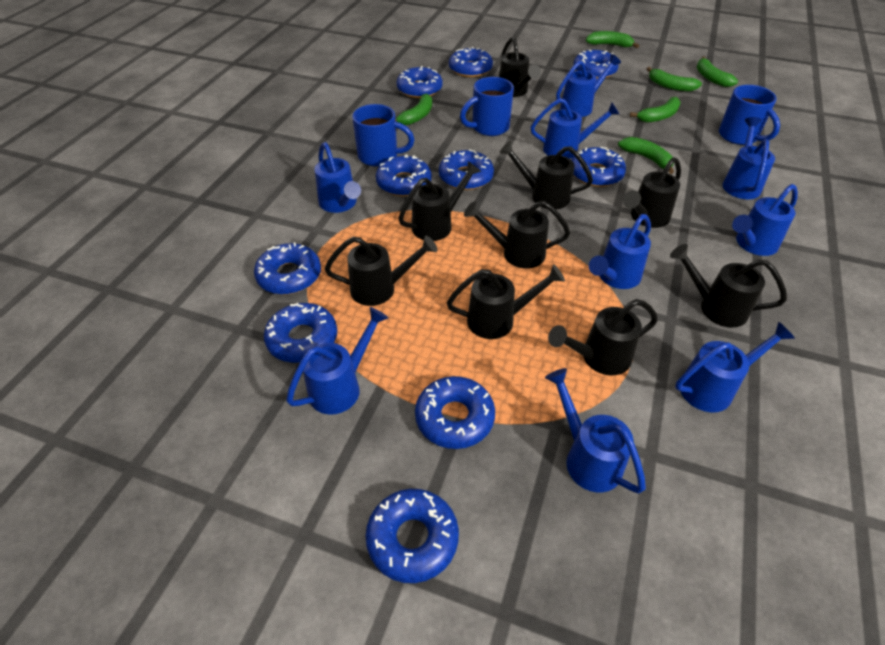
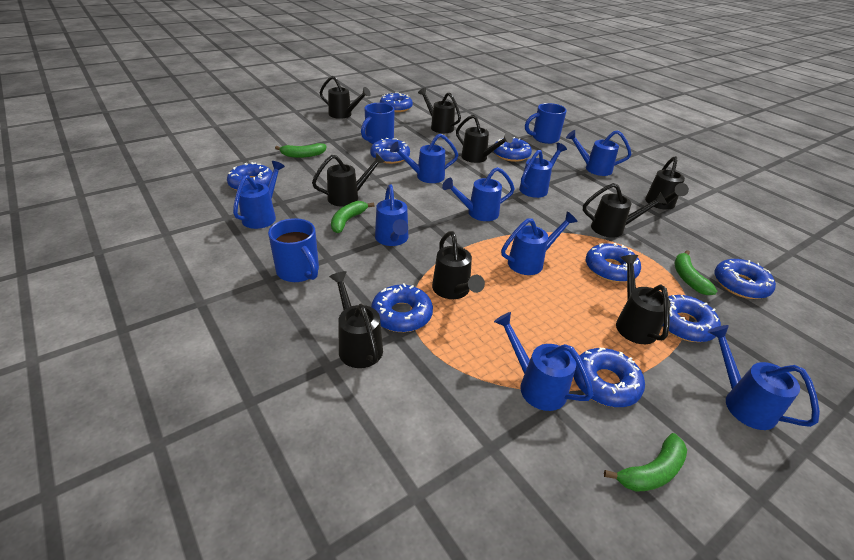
blue donut: [254,242,321,295] [264,303,337,363] [365,489,459,583] [376,154,432,196] [396,66,443,98] [415,376,495,449] [439,149,494,190] [449,47,493,77] [571,146,626,187] [573,49,619,78] = 10 -> [227,162,273,190] [370,138,410,164] [371,283,433,332] [380,92,413,112] [494,137,532,162] [573,347,645,407] [586,243,641,282] [662,295,721,342] [714,259,776,299] = 9
green banana: [395,93,432,125] [586,31,639,48] [618,137,674,174] [630,97,681,123] [647,67,702,91] [697,56,738,87] = 6 -> [275,143,327,158] [331,201,375,233] [604,433,687,492] [675,250,717,295] = 4

